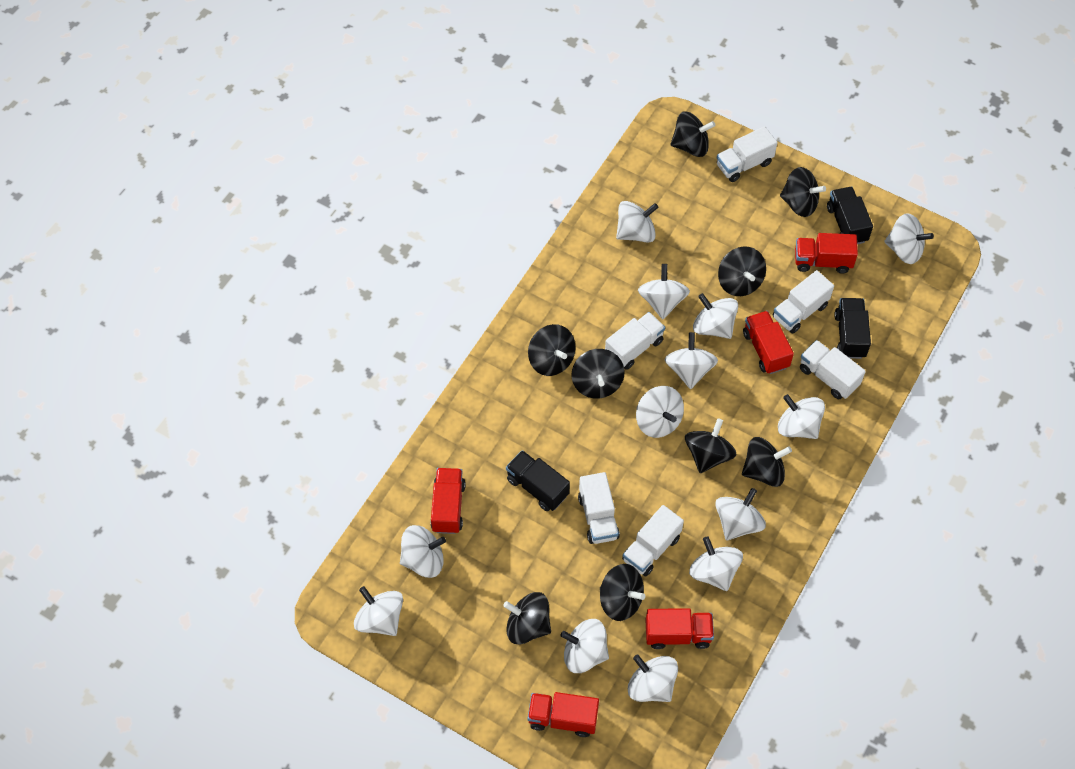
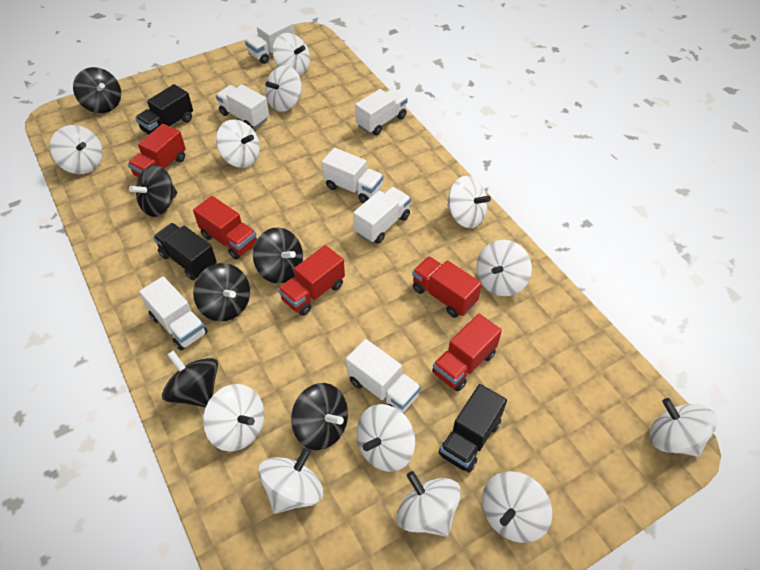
black spinning top: [503,592,551,645] [528,324,576,376] [571,349,625,399] [600,564,645,621] [670,111,716,157] [685,418,736,473] [718,247,766,296] [742,437,792,487] [780,167,826,217] = 9 -> [73,67,121,113] [129,165,177,217] [162,351,218,407] [193,263,250,321] [253,228,303,284] [291,383,348,450] = 6
white spinning top: [354,586,403,636] [400,525,446,578] [561,619,609,673] [616,201,658,243] [628,655,678,702] [636,386,684,438] [638,264,690,319] [665,332,718,389] [689,536,743,591] [693,293,738,339] [715,488,766,540] [778,394,825,439] [884,213,934,264] = 13 -> [50,125,103,174] [203,384,264,452] [216,119,260,168] [258,447,323,514] [265,65,302,112] [272,33,310,76] [356,404,415,472] [397,471,461,536] [447,176,491,228] [476,240,532,296] [482,471,552,543] [649,398,717,457] = 12
white truck: [578,472,620,544] [605,312,665,370] [622,505,684,576] [717,126,777,182] [773,270,834,334] [800,340,866,399] = 6 -> [139,276,208,351] [216,84,269,129] [245,15,295,64] [322,148,383,203] [346,339,421,413] [353,187,411,244] [355,89,408,135] = 7

